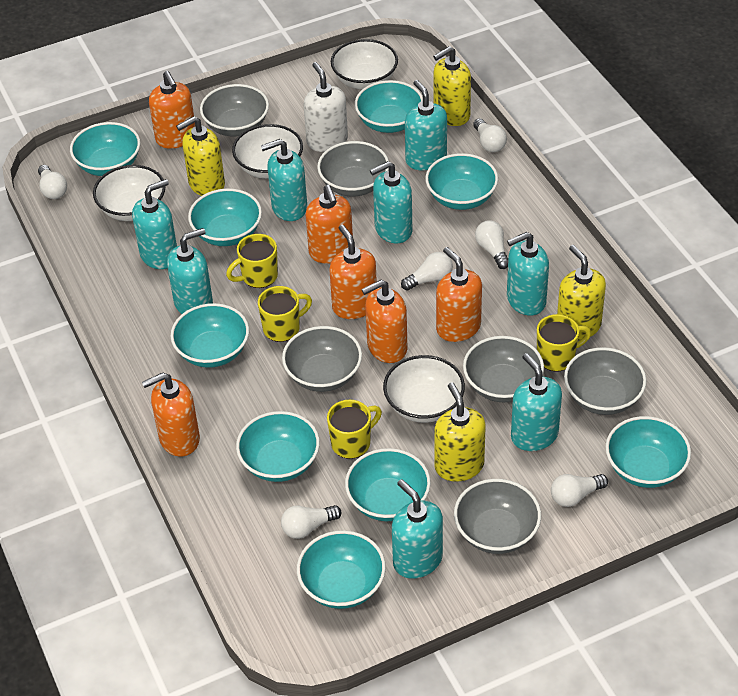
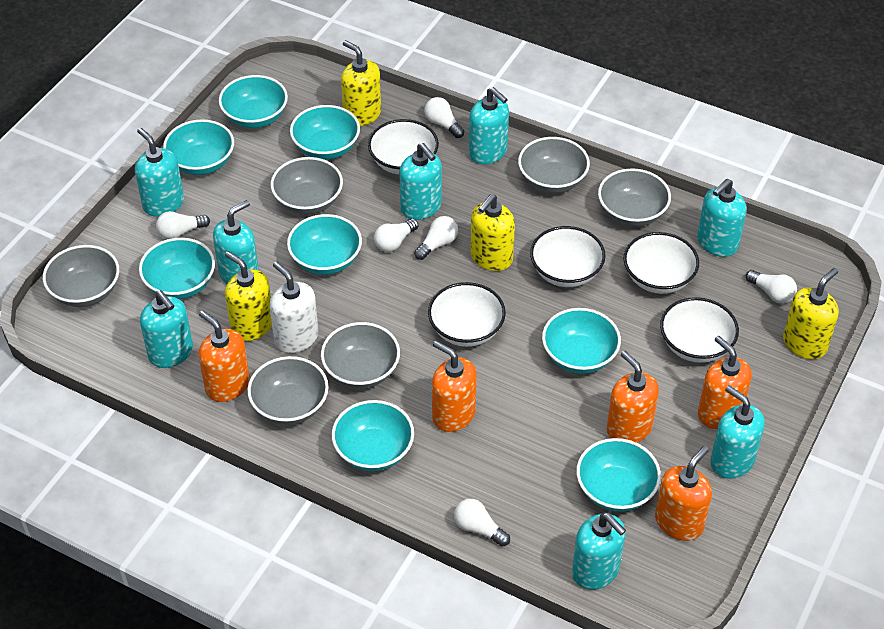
orange soap dispenser: [142,373,200,457] [149,71,195,149] [306,185,353,264] [330,225,377,319] [361,280,407,363] [436,247,482,342] = 6 -> [199,310,250,402] [432,341,477,432] [607,351,659,443] [655,446,712,541] [698,336,752,429] = 5
turquoise bowl: [70,122,140,176] [170,303,249,368] [188,188,262,246] [236,411,320,482] [297,530,386,609] [345,448,431,521] [355,80,423,133] [425,153,498,210] [605,416,691,488] = 9 -> [139,238,215,299] [163,119,234,175] [219,75,288,128] [287,214,362,275] [290,105,360,160] [332,400,414,471] [542,308,621,374] [576,438,661,512] = 8
white bowl: [93,165,165,221] [232,124,303,179] [331,39,398,89] [383,355,465,423] = 4 -> [368,119,439,175] [428,282,506,347] [530,226,606,287] [624,232,699,294] [660,297,739,363] = 5
yellow mug: [226,234,278,288] [258,286,312,342] [327,400,382,459] [537,314,591,371] = 4 -> none = 0

